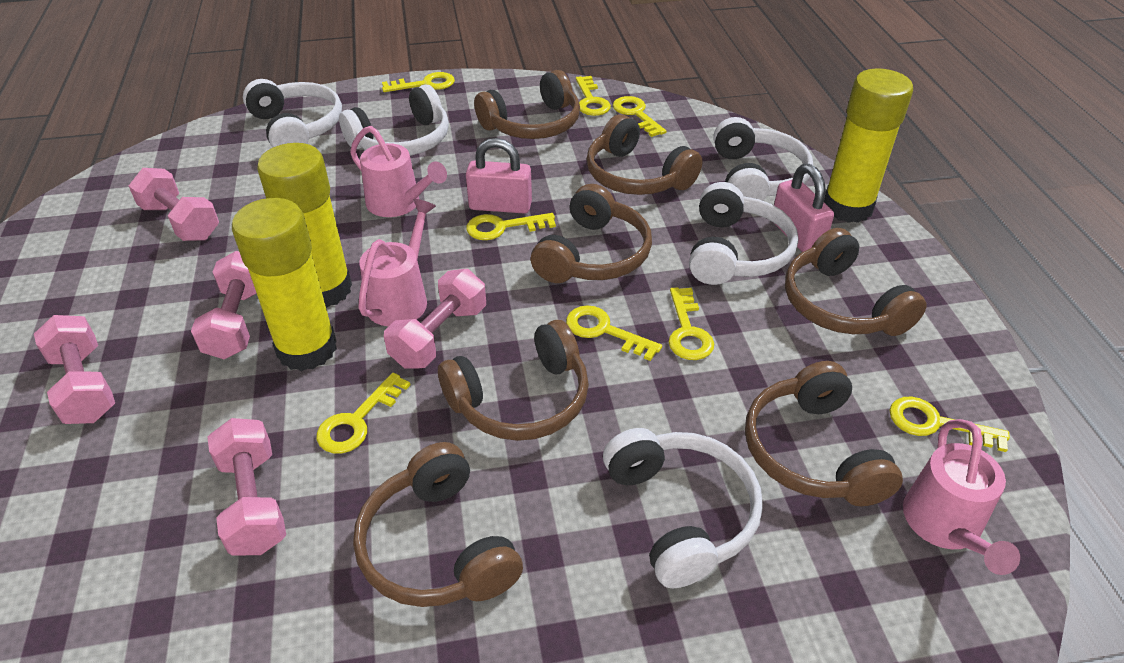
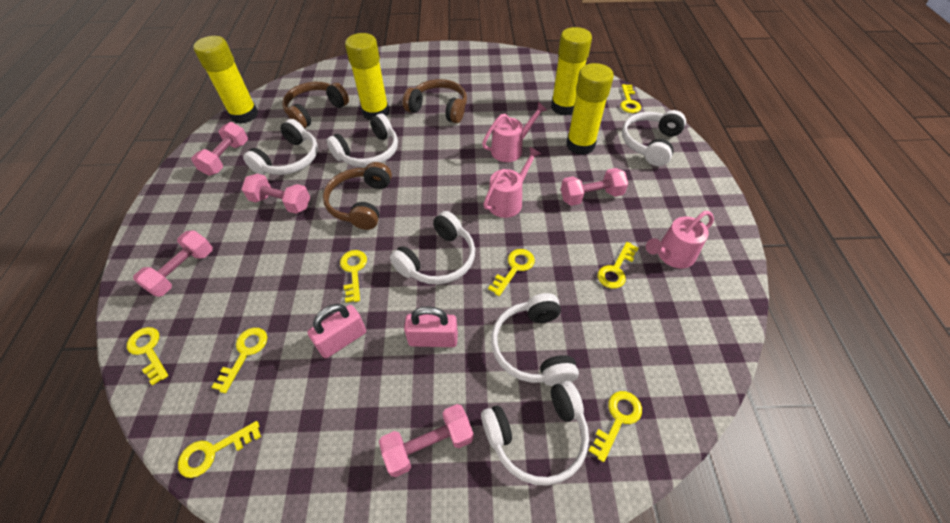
brown headphones: [353,442,523,607] [438,320,589,441] [474,70,580,139] [531,184,652,283] [586,114,703,195] [745,361,903,506] [785,228,927,336] = 7 -> [282,82,349,129] [323,162,392,230] [403,79,467,123] = 3
white headphones: [243,79,342,148] [339,84,449,156] [603,428,763,588] [689,182,798,285] [713,117,813,201] = 5 -> [243,119,318,175] [327,113,398,167] [390,211,475,284] [481,381,589,486] [491,293,579,386] [622,110,686,166] = 6
yellow glue stick: [232,198,337,371] [257,143,352,308] [824,68,913,223] = 3 -> [193,36,258,124] [345,33,389,120] [551,27,592,116] [566,63,614,155] = 4

